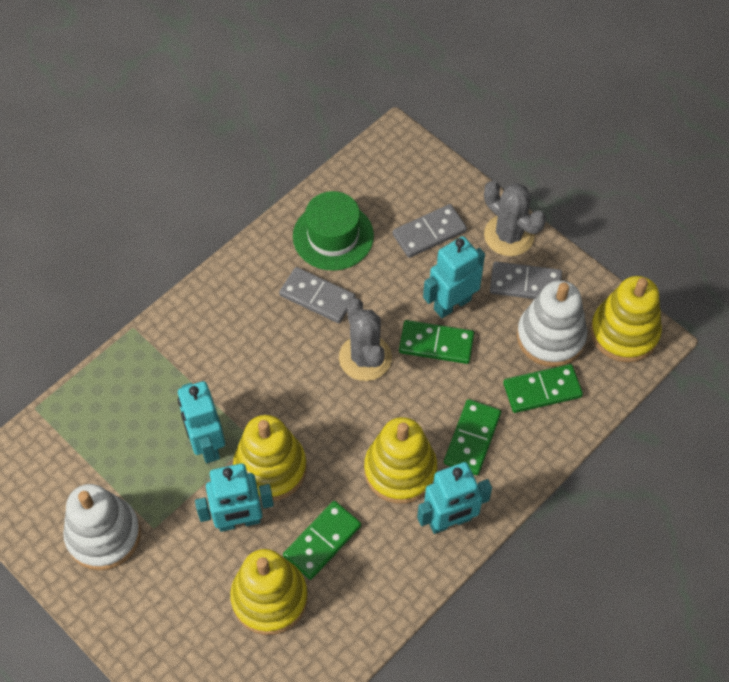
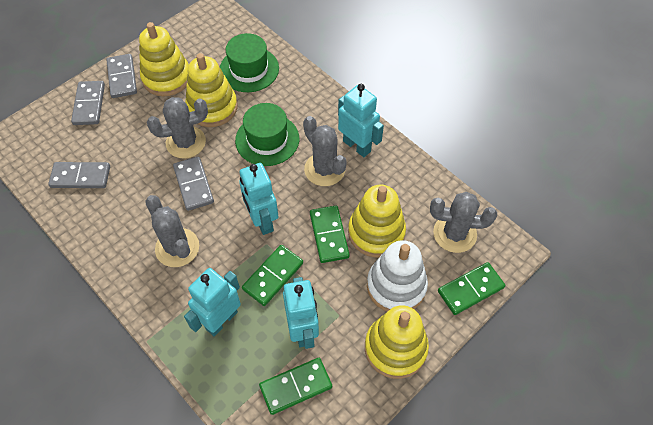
green hat: [293,191,374,271] = 1 -> [220,33,279,92] [235,103,299,166] = 2
grey cactus: [339,298,392,381] [484,181,546,256] = 2 -> [145,195,199,267] [147,97,208,159] [303,116,347,186] [430,192,497,253] = 4
grey domino: [279,267,356,323] [393,204,467,258] [490,262,562,299] = 3 -> [48,162,110,188] [71,81,105,125] [106,54,137,98] [173,157,214,211] = 4
white stacking toy: [63,484,141,570] [517,280,587,367] = 2 -> [367,240,428,312] = 1

